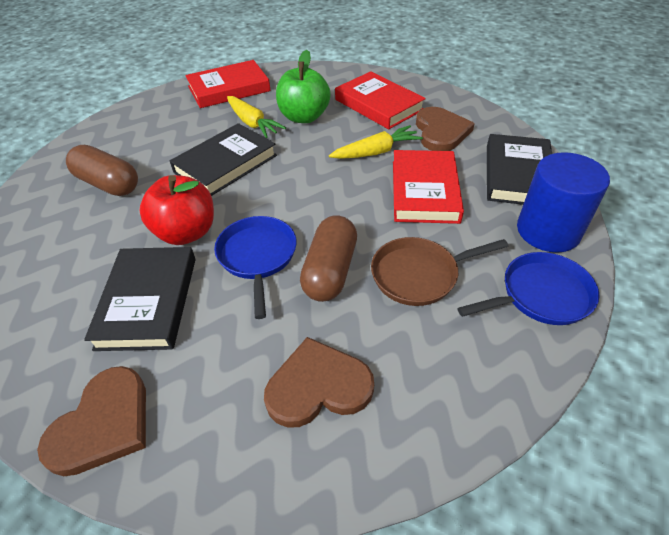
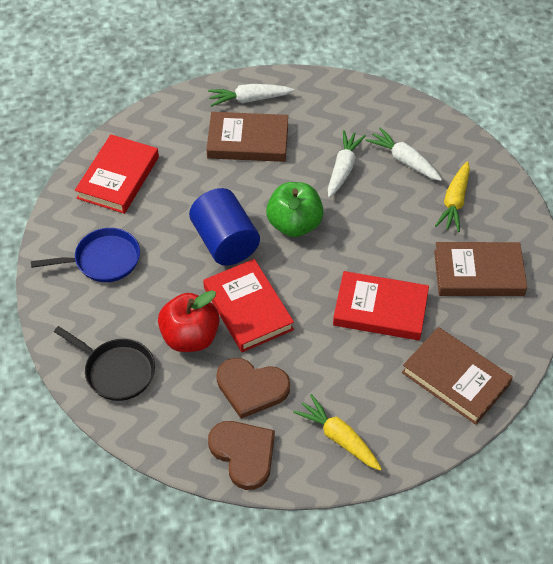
black book: [84,247,196,351] [170,123,277,196] [487,134,552,205] = 3 -> none = 0
black pan: none = 0 -> [54,326,155,401] = 1
blue pan: [214,216,297,319] [457,252,600,325] = 2 -> [31,228,140,282] = 1
brown book: none = 0 -> [206,112,288,162] [402,327,513,425] [434,242,527,296] = 3
brown capsule: [66,145,138,196] [300,215,357,302] = 2 -> none = 0
brown heart: [37,366,146,476] [264,337,374,428] [416,107,475,151] = 3 -> [208,421,275,490] [216,358,290,419] = 2
brown pan: [371,237,508,306] = 1 -> none = 0
white carrot: none = 0 -> [208,84,294,107] [328,130,366,198] [365,127,442,181] = 3

